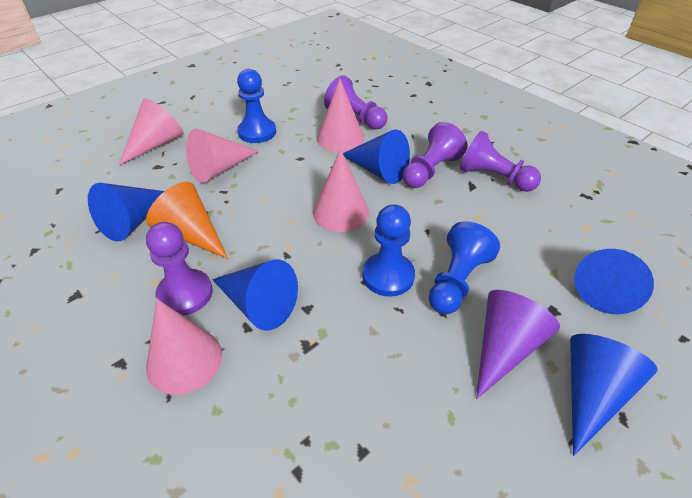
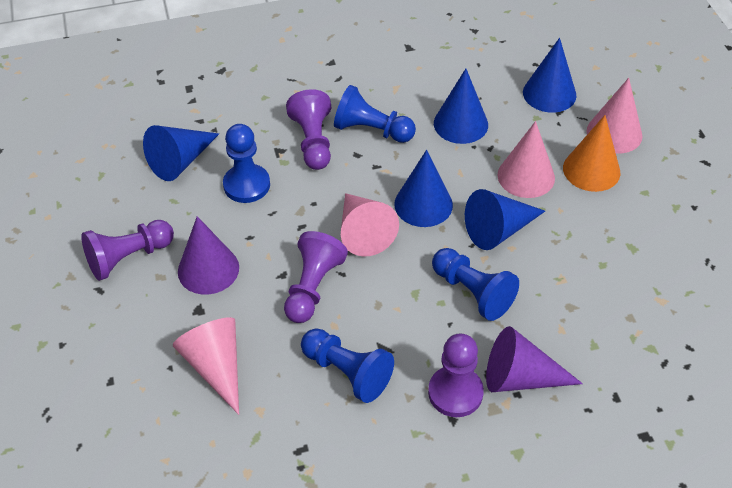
blue pawn: [237,69,276,143] [362,204,415,297] [429,221,500,314] = 3 -> [223,124,270,203] [301,328,394,403] [334,85,416,143] [432,248,519,321] = 4
pink cone: [119,98,184,166] [146,299,222,395] [186,129,259,183] [313,149,369,232] [317,79,364,152] = 5 -> [173,317,239,415] [341,193,399,257] [497,121,555,198] [587,78,643,154] = 4
purple cone: [476,290,560,399] = 1 -> [178,216,239,295] [486,326,583,392] = 2

